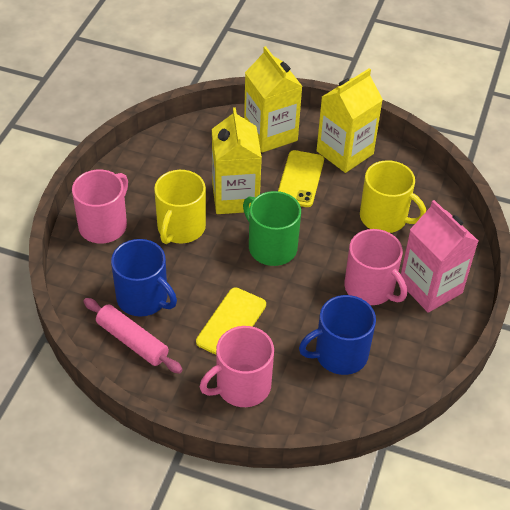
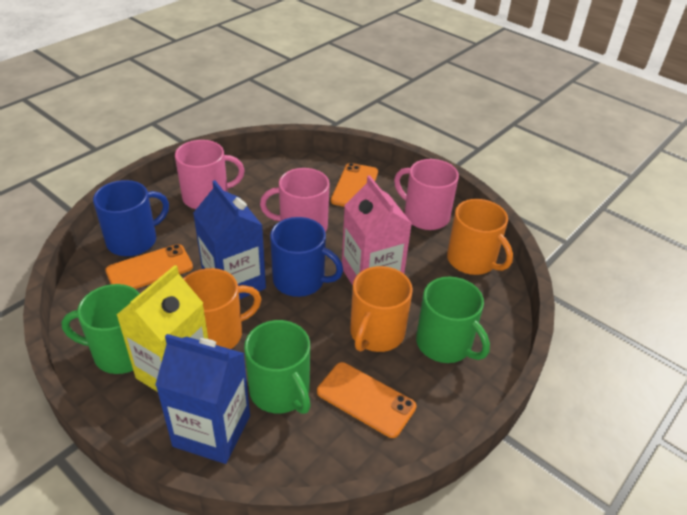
blue carton: none = 0 -> [155,334,250,464] [193,180,266,299] = 2
green mug: [243,191,301,266] = 1 -> [61,284,140,374] [244,320,311,414] [416,277,490,363] = 3
orange mug: none = 0 -> [183,268,261,349] [350,266,413,352] [447,199,513,275] = 3
orange phone: none = 0 -> [105,244,193,289] [317,362,417,438] [331,163,378,207] = 3
pink rolling pin: [84,298,183,374] = 1 -> none = 0
yellow carton: [212,107,262,214] [244,46,303,153] [317,68,383,173] = 3 -> [117,265,208,392] = 1
yellow mug: [154,170,206,244] [360,160,426,233] = 2 -> none = 0
yellow phone: [196,288,266,355] [278,150,324,207] = 2 -> none = 0

